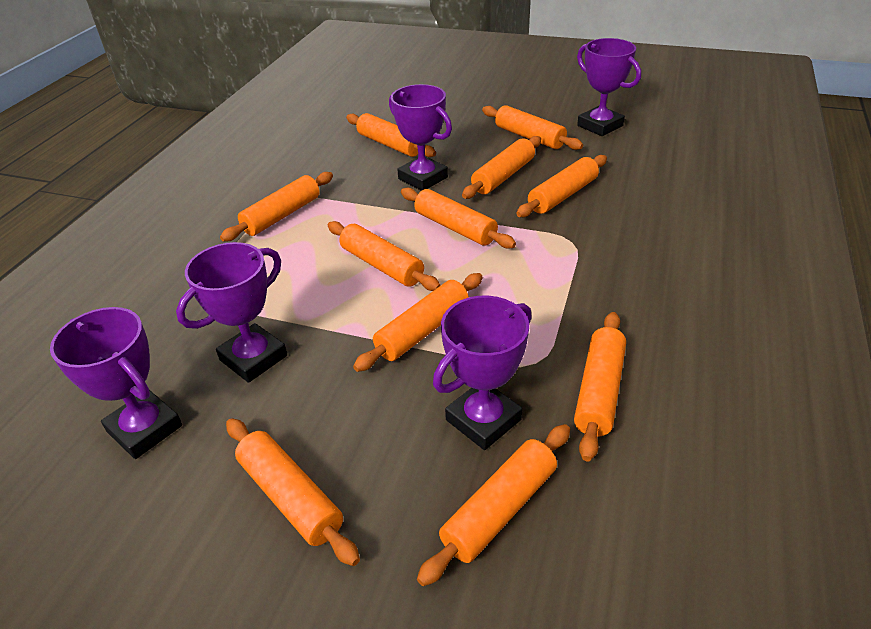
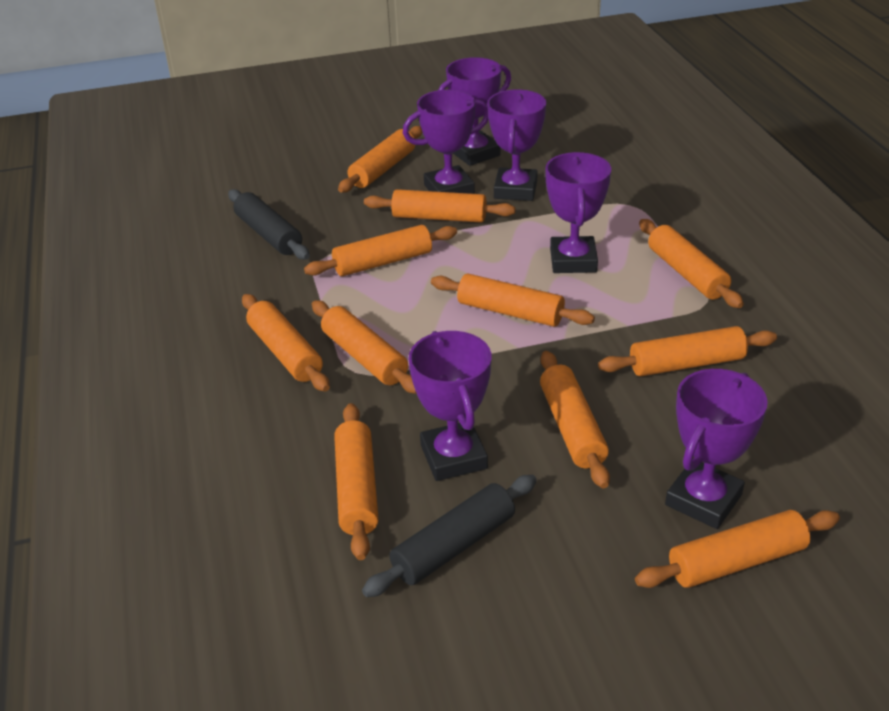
black rolling pin: none = 0 -> [228,189,310,260] [362,475,537,597] = 2
purple trophy: [50,307,182,459] [176,242,287,383] [389,84,452,191] [433,296,532,450] [577,38,641,136] = 5 -> [403,90,488,194] [409,331,491,481] [438,57,511,166] [487,89,546,201] [545,152,611,273] [665,369,768,529] = 6

